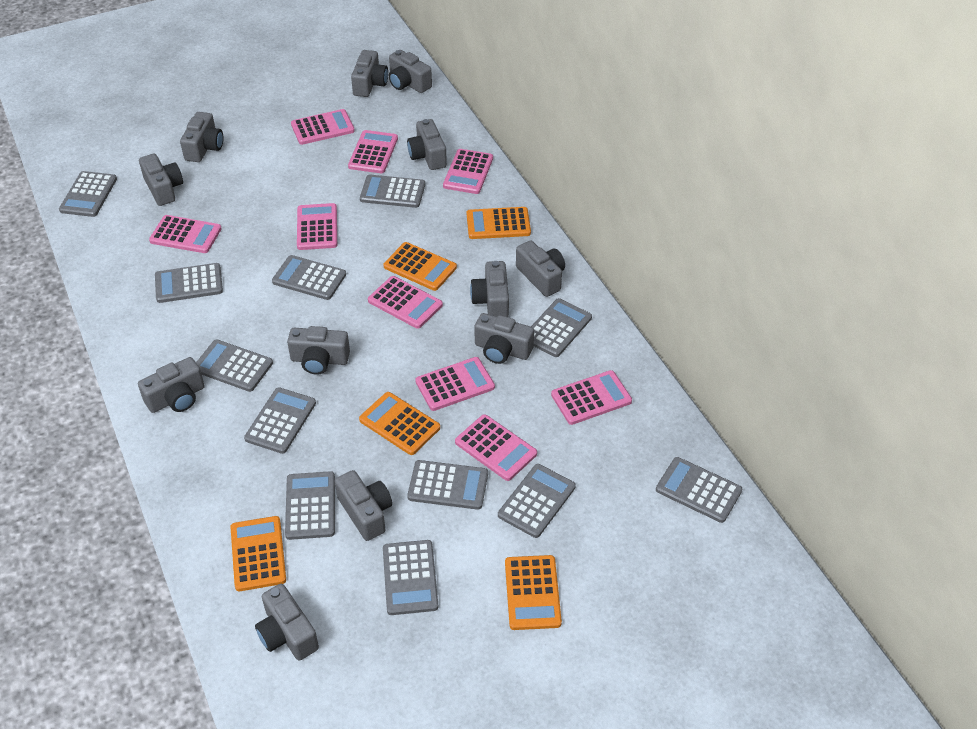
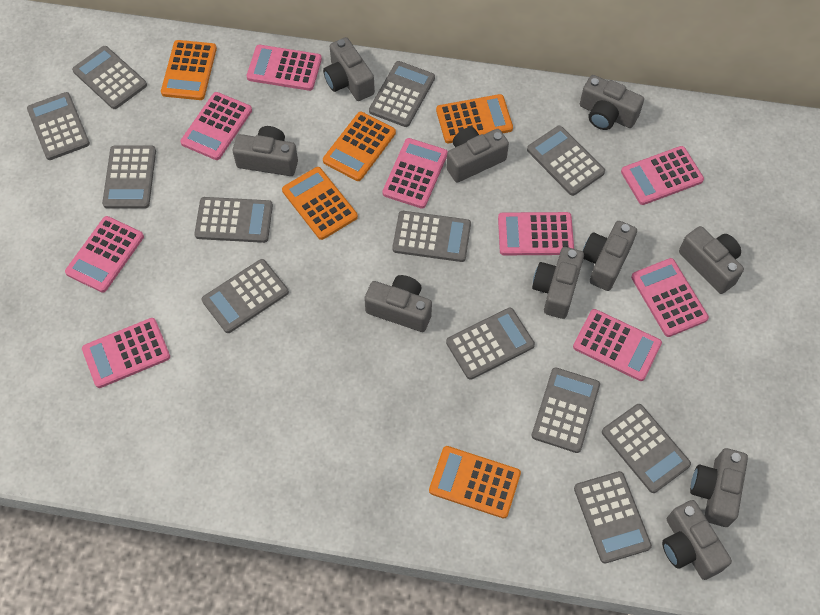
grey camera: [138,357,205,413] [139,154,183,206] [180,112,223,162] [255,584,319,661] [287,326,350,375] [335,470,392,541] [351,50,388,97] [389,50,432,93] [407,119,447,170] [470,261,509,317] [475,313,534,364] [516,240,565,297] = 12 -> [233,126,298,176] [323,37,375,101] [364,275,432,332] [446,127,509,182] [532,247,584,319] [580,75,644,130] [583,221,637,291] [662,500,732,580] [679,226,744,294] [690,448,748,527] = 10

